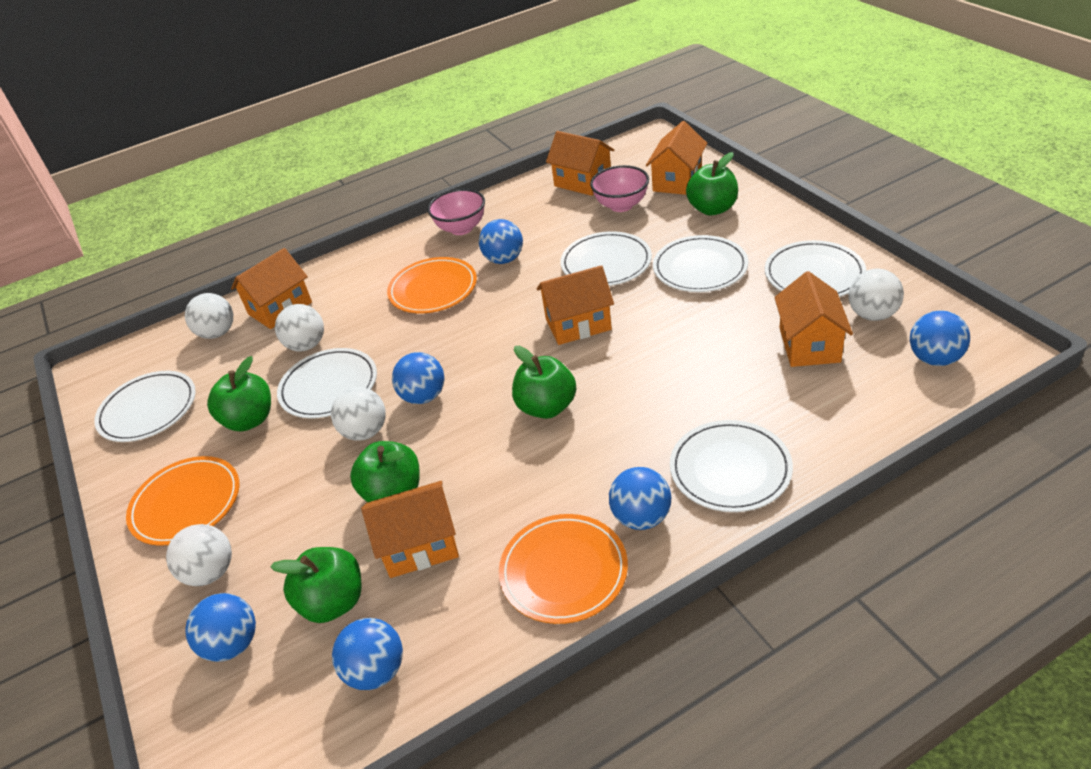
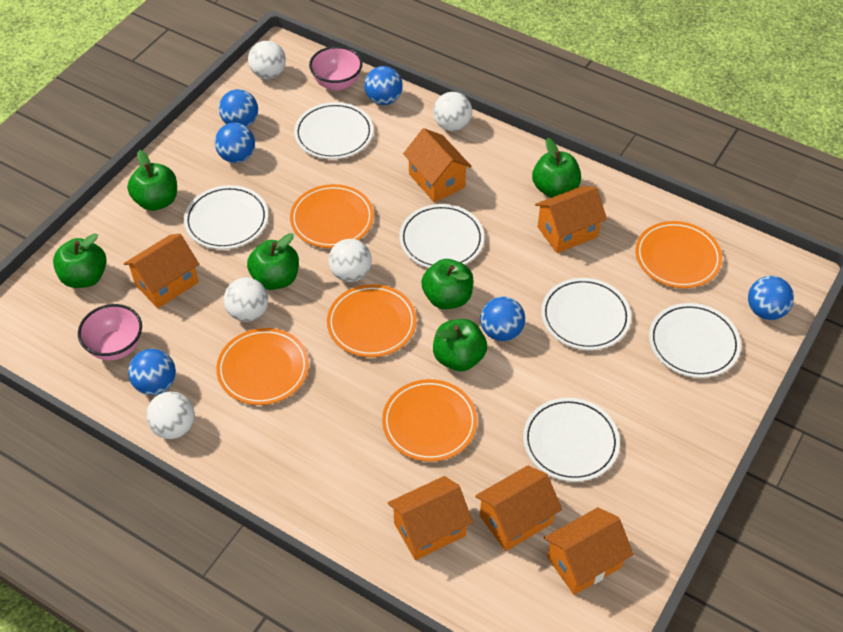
green apple: [207,356,271,432] [270,547,362,623] [350,441,419,502] [512,346,576,419] [686,152,738,215] = 5 -> [53,233,107,288] [127,150,177,211] [247,233,299,290] [421,259,474,309] [433,319,487,371] [532,138,581,198] = 6
orange plate: [126,456,239,546] [387,257,477,313] [499,514,628,624] = 3 -> [216,328,309,405] [290,184,374,248] [327,284,417,357] [382,379,477,462] [635,221,722,288] = 5

